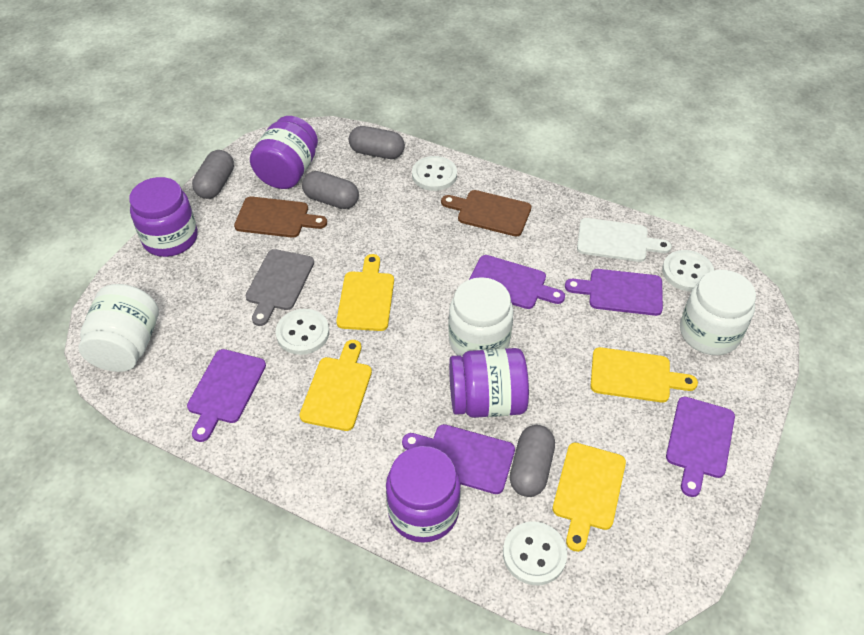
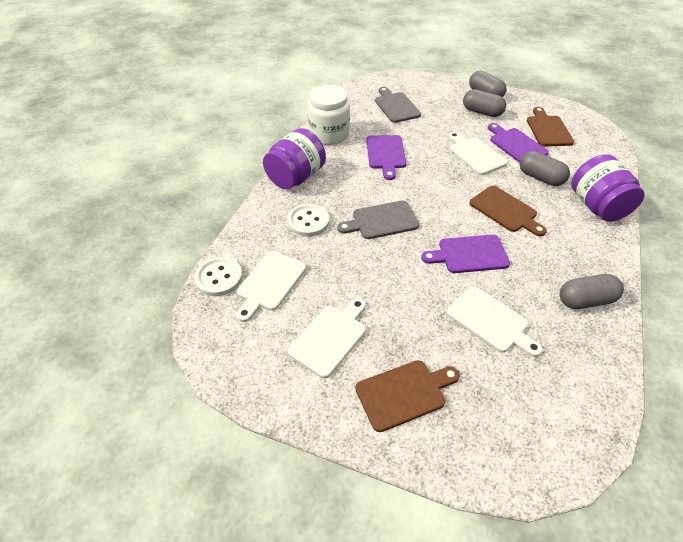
brown cutting board: [234,197,327,238] [441,190,531,236] = 2 -> [356,360,460,432] [469,186,547,236] [527,107,574,146] = 3
grey cutting board: [245,249,314,326] = 1 -> [337,200,419,239] [375,87,421,123] = 2
purple cutting board: [187,349,266,442] [402,424,515,494] [469,255,565,309] [565,269,663,316] [666,397,735,497] = 5 -> [366,135,406,180] [421,235,510,273] [488,123,549,163] = 3
purple jar: [129,177,198,257] [250,116,318,189] [386,446,461,543] [449,348,529,418] = 4 -> [263,128,326,189] [571,154,644,222] = 2
white button: [276,309,329,355] [412,156,457,191] [503,522,567,585] [662,250,714,291] = 4 -> [194,257,243,296] [287,204,330,237] = 2
white cutting board: [577,218,672,262] = 1 -> [236,251,306,322] [287,298,366,378] [447,286,543,357] [448,132,507,175] = 4
white jar: [79,284,159,372] [448,277,514,357] [680,270,756,355] = 3 -> [307,85,350,145] = 1
yellow cutting board: [299,340,372,431] [336,254,394,331] [553,442,626,552] [591,347,698,403] = 4 -> none = 0

